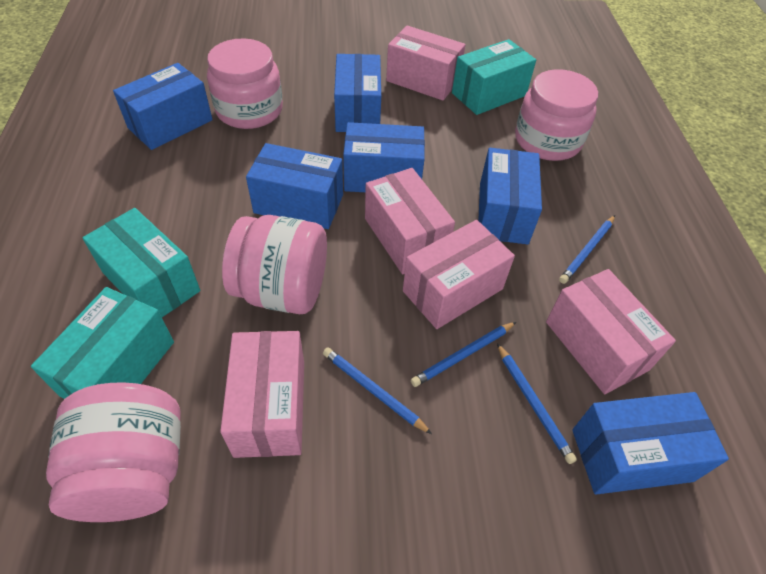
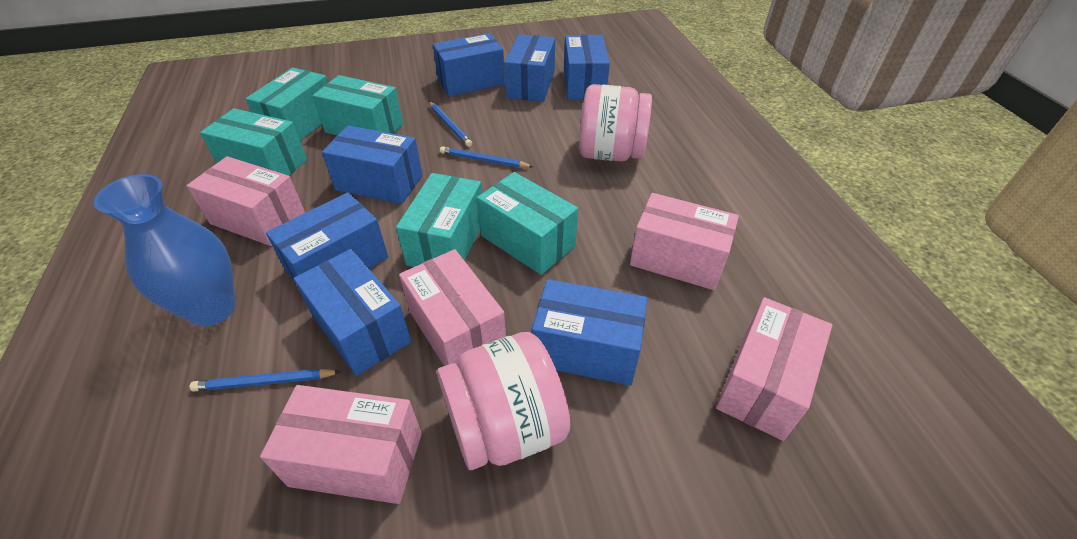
blue box: [113,63,213,150] [246,143,343,229] [334,54,381,132] [343,122,425,192] [478,148,542,244] [572,392,729,495] = 6 -> [266,192,388,284] [294,249,411,376] [322,125,423,204] [433,33,505,96] [504,34,555,102] [532,279,647,386] [564,34,610,100] = 7
blue pencil: [323,347,432,434] [411,322,516,387] [497,343,577,464] [559,215,615,284] = 4 -> [189,368,341,392] [429,101,472,147] [440,146,533,168] = 3
blue vase: none = 0 -> [94,174,236,327] = 1
pink jar: [46,382,181,522] [207,38,283,129] [222,215,327,314] [515,69,598,161] = 4 -> [437,332,570,470] [579,84,652,161] = 2
turquoise box: [31,287,174,399] [82,208,200,317] [452,39,536,115] = 3 -> [200,108,307,176] [246,67,328,141] [312,75,403,136] [396,173,482,267] [477,172,578,275] = 5

